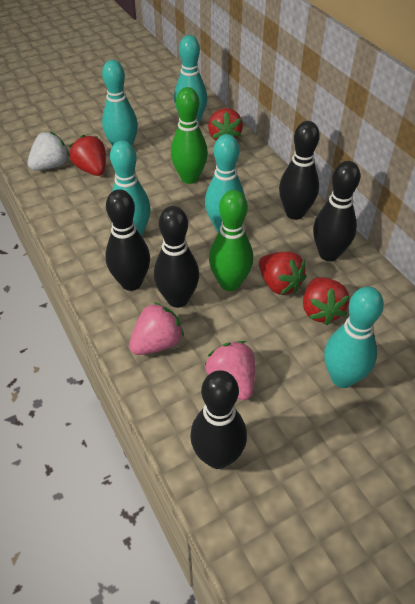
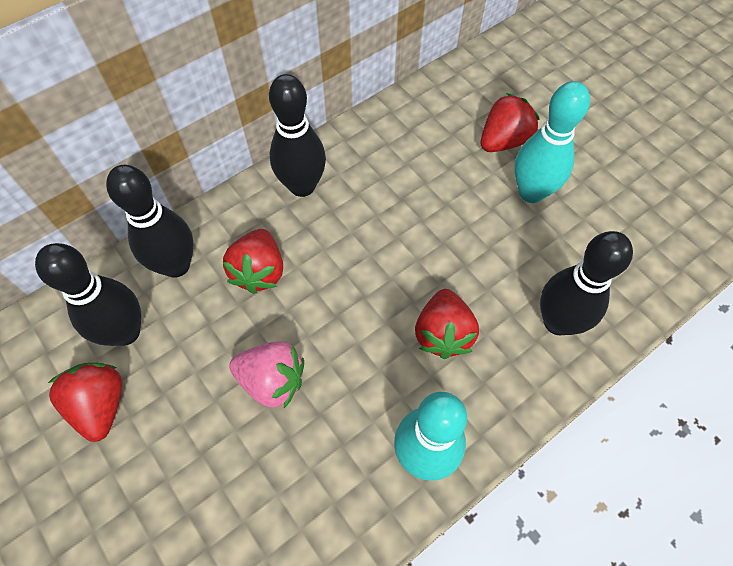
black bowling pin: [105,189,150,291] [154,206,199,308] [190,370,247,469] [279,121,320,220] [313,161,360,261] = 5 -> [35,243,141,346] [106,165,194,278] [269,74,326,197] [540,231,633,335] = 4
green bowling pin: [171,87,208,184] [209,190,253,291] = 2 -> none = 0
pink strawberry: [129,302,184,355] [205,341,255,400] = 2 -> [229,341,304,408] = 1
turquoise bowling pin: [102,60,138,146] [110,140,151,236] [174,35,207,123] [205,134,245,232] [324,286,384,388] = 5 -> [394,392,467,481] [514,81,590,203] = 2
white strawberry: [27,132,70,170] = 1 -> none = 0

